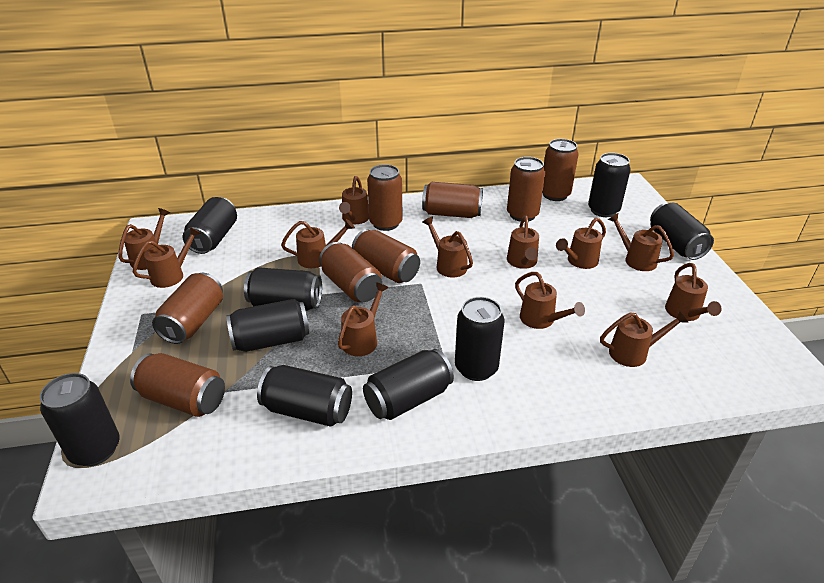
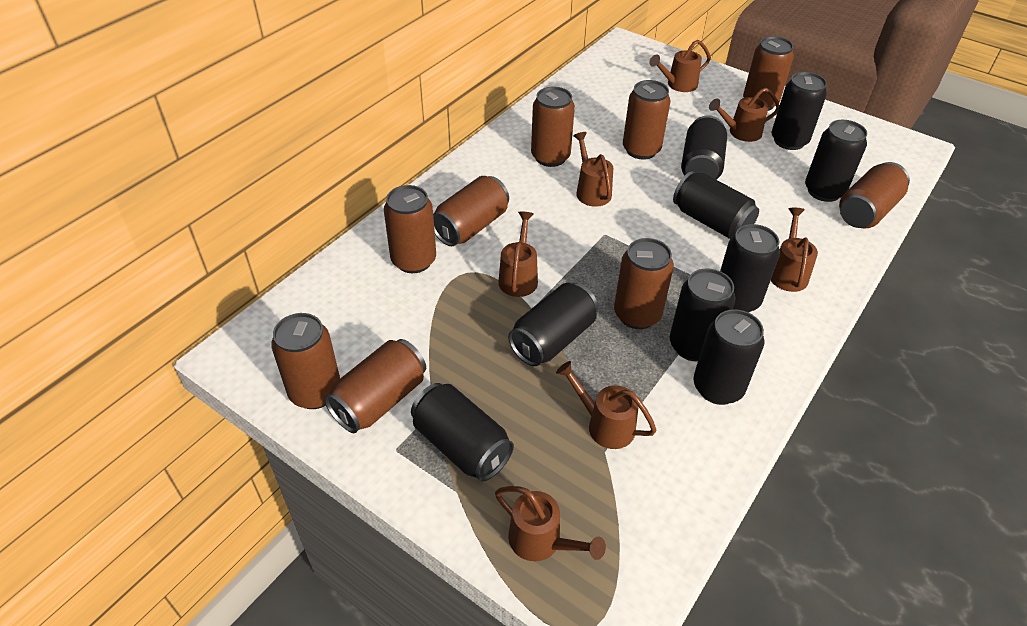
brown can: [130,353,225,417] [152,273,223,344] [319,242,382,302] [352,229,420,283] [367,164,403,231] [422,182,483,218] [507,157,545,222] [542,139,579,201] = 8 -> [271,313,340,409] [324,339,426,433] [384,185,436,273] [433,176,509,246] [531,87,575,167] [614,238,674,329] [623,80,671,160] [743,36,794,111] [839,162,910,228] = 9
brown watering can: [118,208,170,270] [133,227,201,288] [281,219,355,268] [338,282,389,356] [339,176,369,224] [422,217,473,278] [507,216,539,269] [515,272,585,329] [556,218,606,269] [600,310,689,367] [608,213,674,271] [665,263,722,321] = 12 -> [495,486,606,561] [498,211,538,297] [556,361,657,449] [573,132,613,207] [649,40,711,92] [709,88,780,142] [771,208,818,292] = 7

